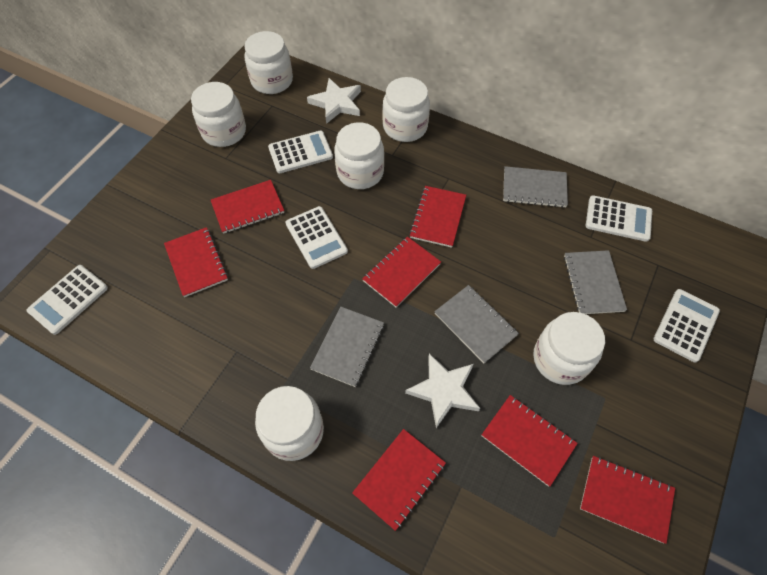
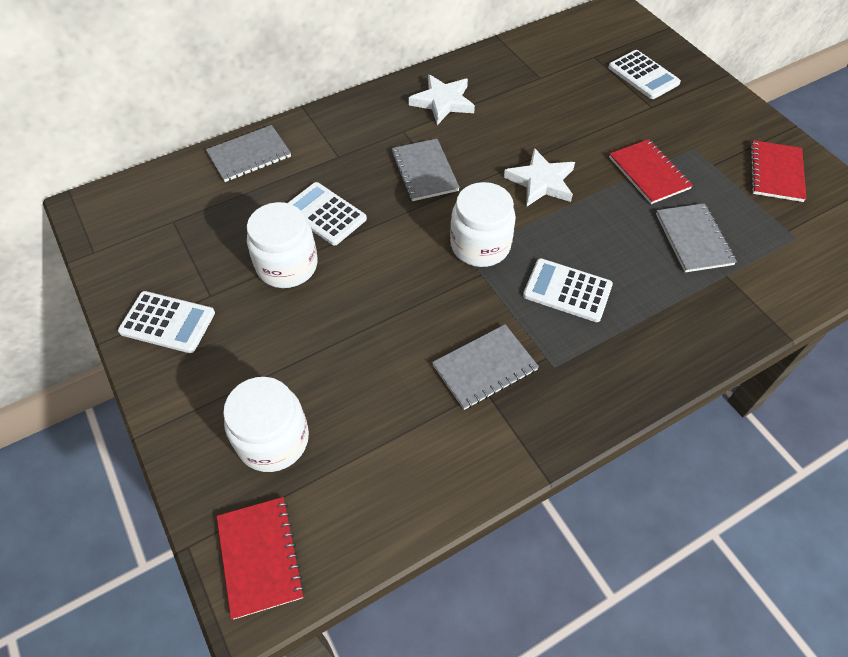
red notebook: [164,227,228,297] [211,180,284,234] [352,429,446,531] [362,237,441,308] [409,186,466,248] [482,395,578,487] [580,456,675,544] = 7 -> [217,497,305,620] [609,139,693,204] [750,140,806,202] = 3
white calculator: [27,265,108,335] [268,131,333,173] [285,206,348,269] [586,195,652,242] [654,289,720,362] = 5 -> [118,291,215,353] [288,182,367,246] [523,258,613,322] [608,50,681,99] = 4
white jar: [191,82,246,147] [244,31,293,94] [255,386,324,461] [334,123,384,189] [383,77,430,142] [533,312,605,385] = 6 -> [223,377,309,472] [247,202,318,288] [450,182,516,267] = 3

